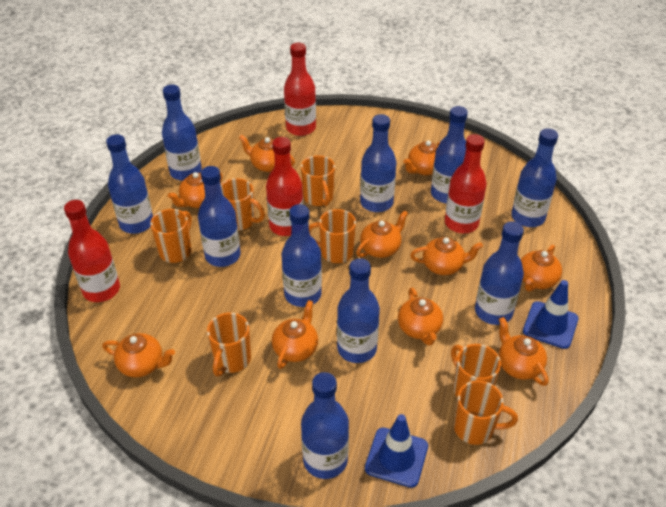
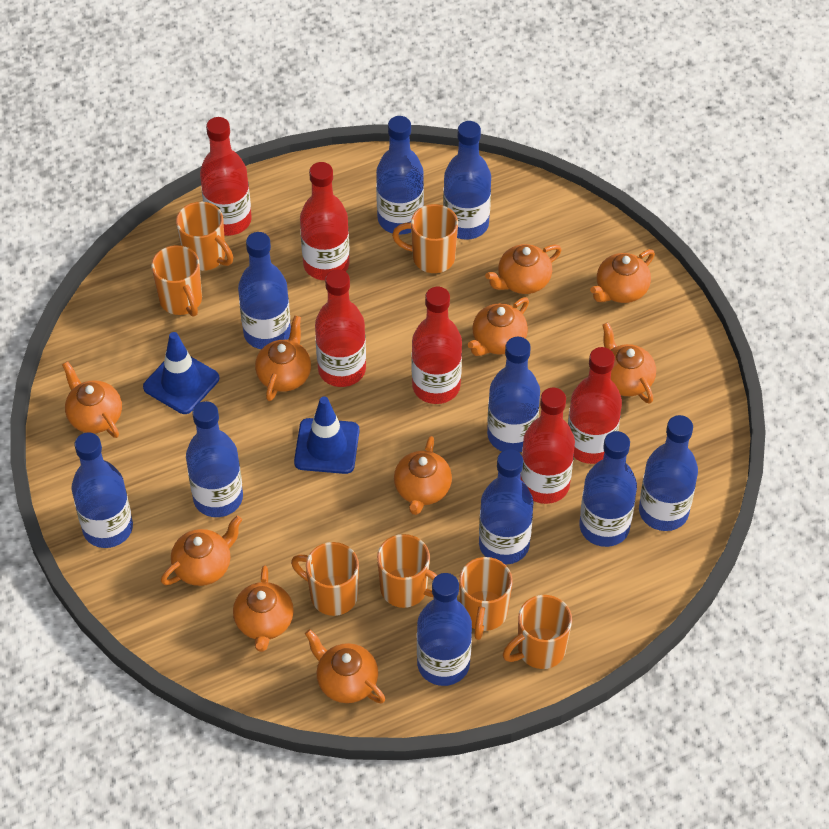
red bottle: [64,200,120,302] [266,137,303,236] [284,43,316,136] [445,134,487,233] = 4 -> [200,117,252,236] [300,162,350,280] [315,269,366,387] [412,287,462,404] [520,388,575,504] [568,347,622,464] = 6

